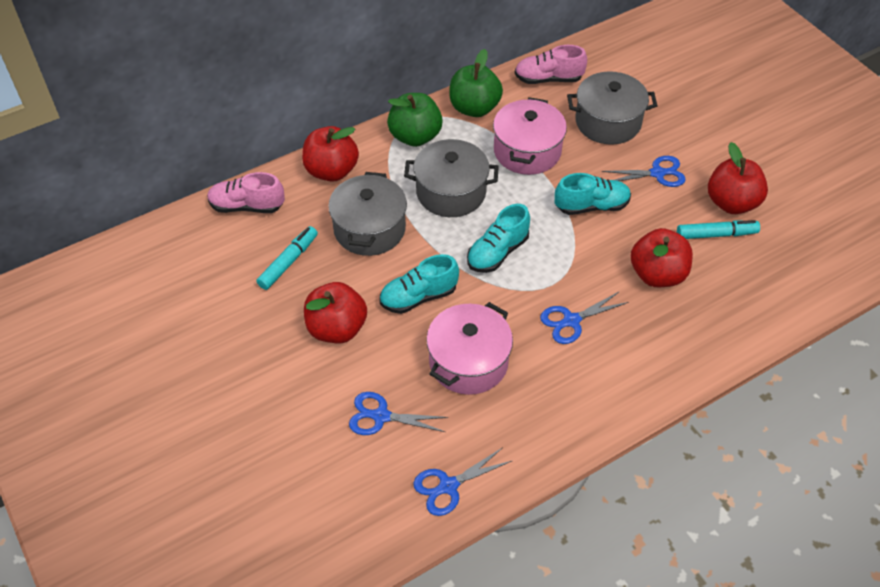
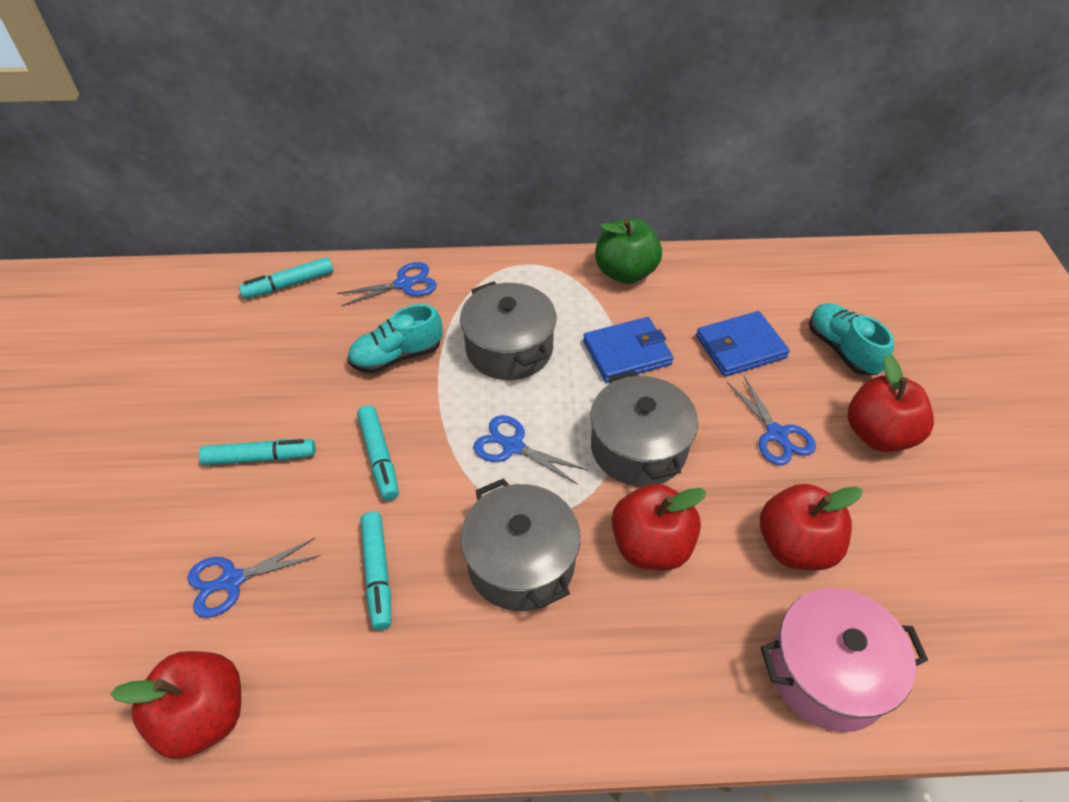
blue wallet: none = 0 -> [583,317,673,383] [696,311,790,377] = 2
green apple: [387,93,443,147] [449,49,503,117] = 2 -> [595,218,662,284] = 1
pink pot: [426,302,513,395] [493,97,567,175] = 2 -> [760,588,928,732] = 1
pink shoe: [207,172,285,213] [515,45,587,84] = 2 -> none = 0
turquoise marker: [256,226,318,290] [677,220,760,239] = 2 -> [199,439,316,465] [239,257,333,299] [357,405,399,501] [360,512,391,630] = 4
turquoise shoe: [380,254,459,314] [467,204,530,273] [555,173,631,215] = 3 -> [348,304,443,373] [809,303,894,375] = 2

